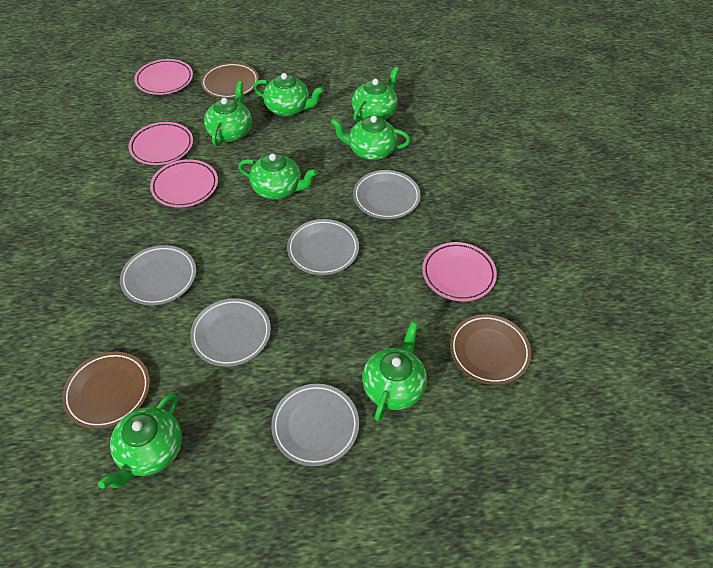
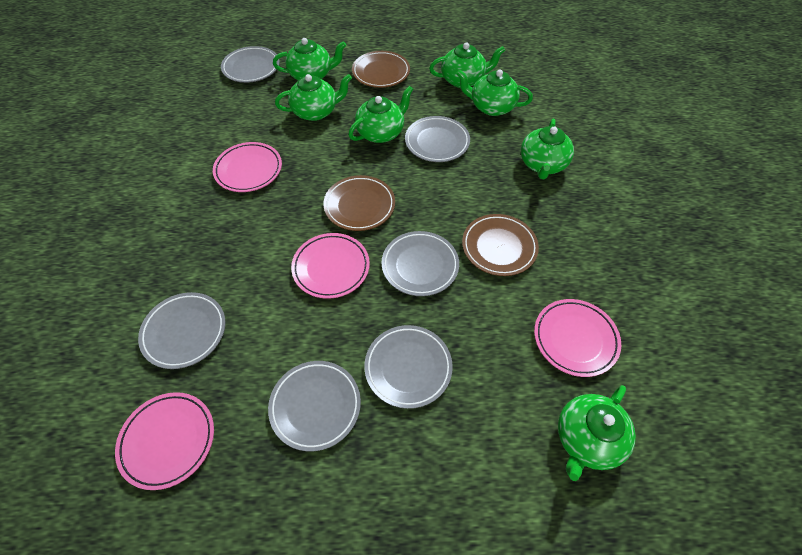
grey plate: [120,245,196,305] [190,298,271,367] [271,384,359,466] [287,219,359,275] [353,170,421,219] = 5 -> [138,292,225,369] [221,46,280,83] [268,361,361,451] [364,325,453,409] [382,231,459,296] [405,116,470,162] = 6

